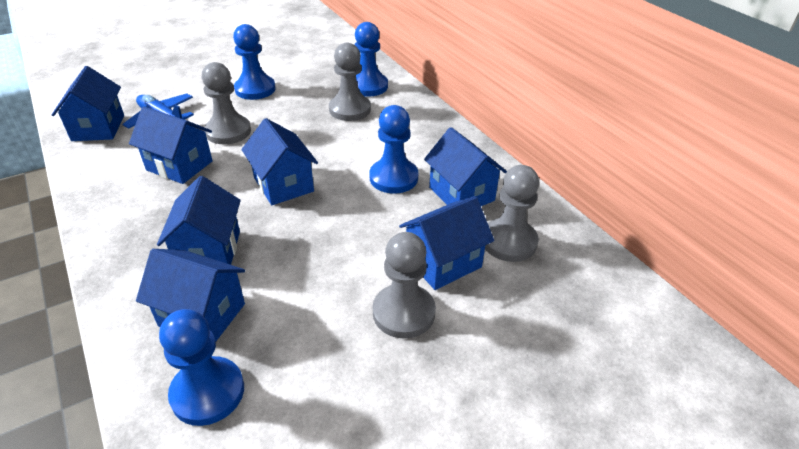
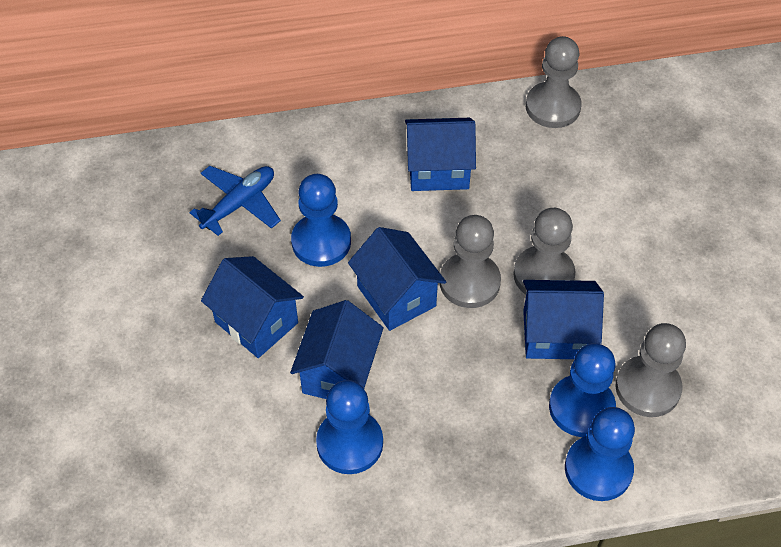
blue house: [52,66,124,141] [129,106,213,184] [136,249,245,341] [157,176,241,265] [241,118,318,205] [399,196,494,290] [424,127,507,206] = 7 -> [201,256,304,358] [290,300,384,399] [348,227,446,331] [405,118,476,191] [523,280,604,359] = 5

